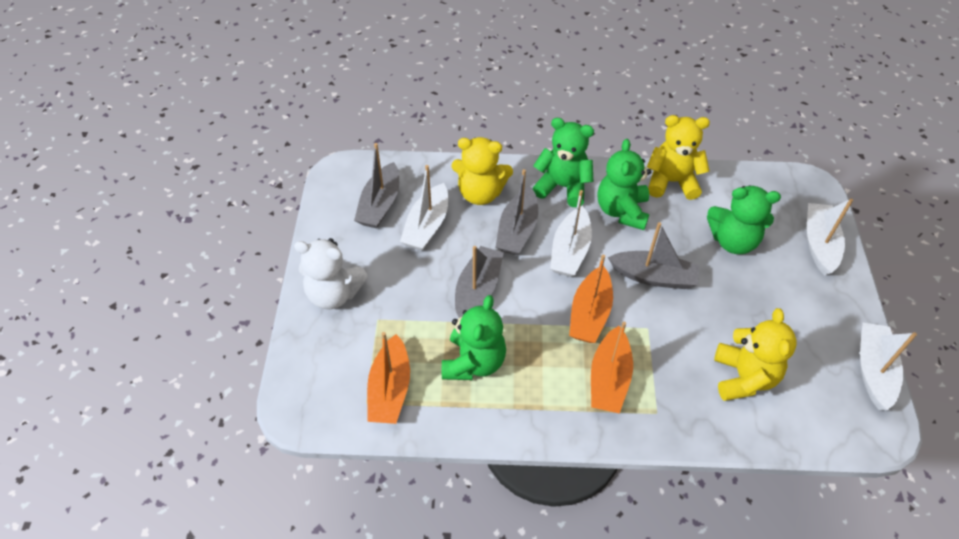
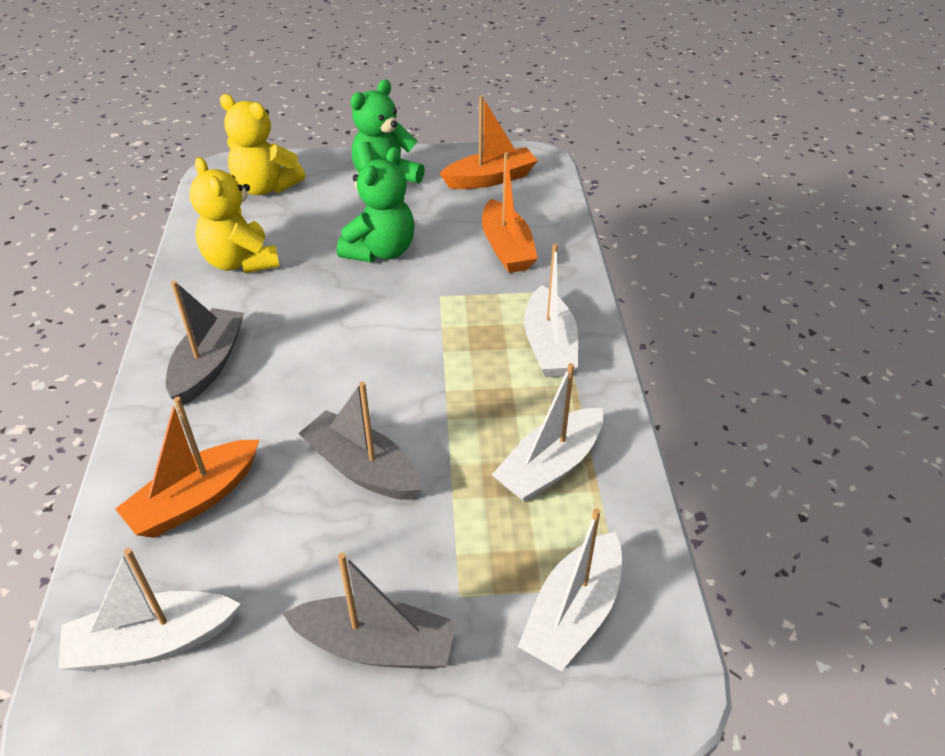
green teddy bear: [442,295,506,380] [532,118,594,207] [598,139,651,230] [707,185,781,254] = 4 -> [337,147,415,263] [351,80,425,184] = 2
grey boat: [354,143,399,228] [455,246,504,318] [496,169,538,255] [608,222,700,289] = 4 -> [166,281,244,405] [283,553,457,669] [298,381,422,500] = 3
white teddy bear: [294,238,368,309] = 1 -> none = 0
yellow teddy bear: [452,137,513,205] [647,115,710,200] [714,308,797,401] = 3 -> [189,157,280,273] [220,94,305,195] = 2

